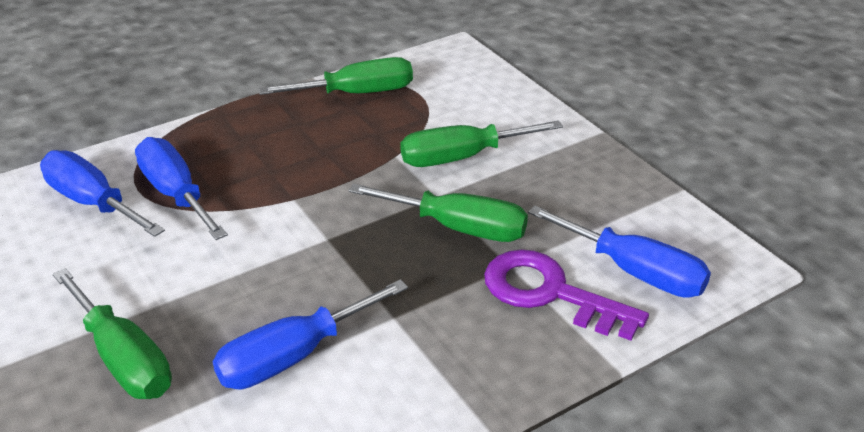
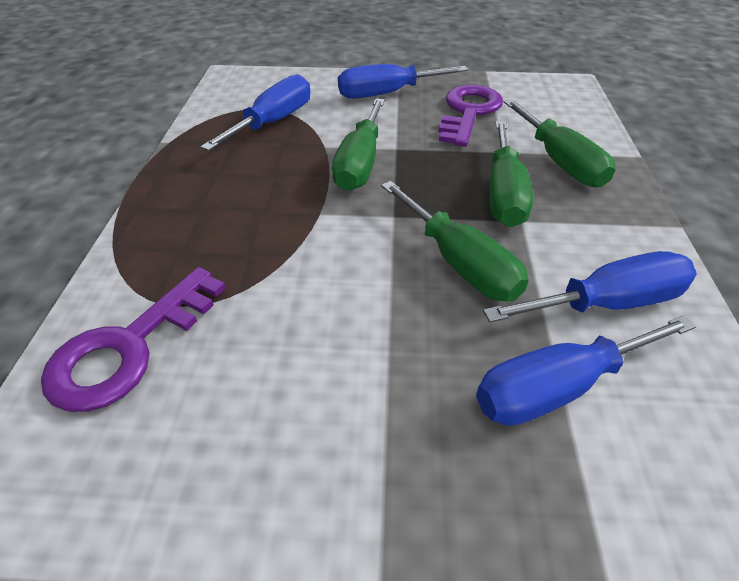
purple key: [484,249,649,341] = 1 -> [41,267,226,412] [438,84,503,147] = 2

